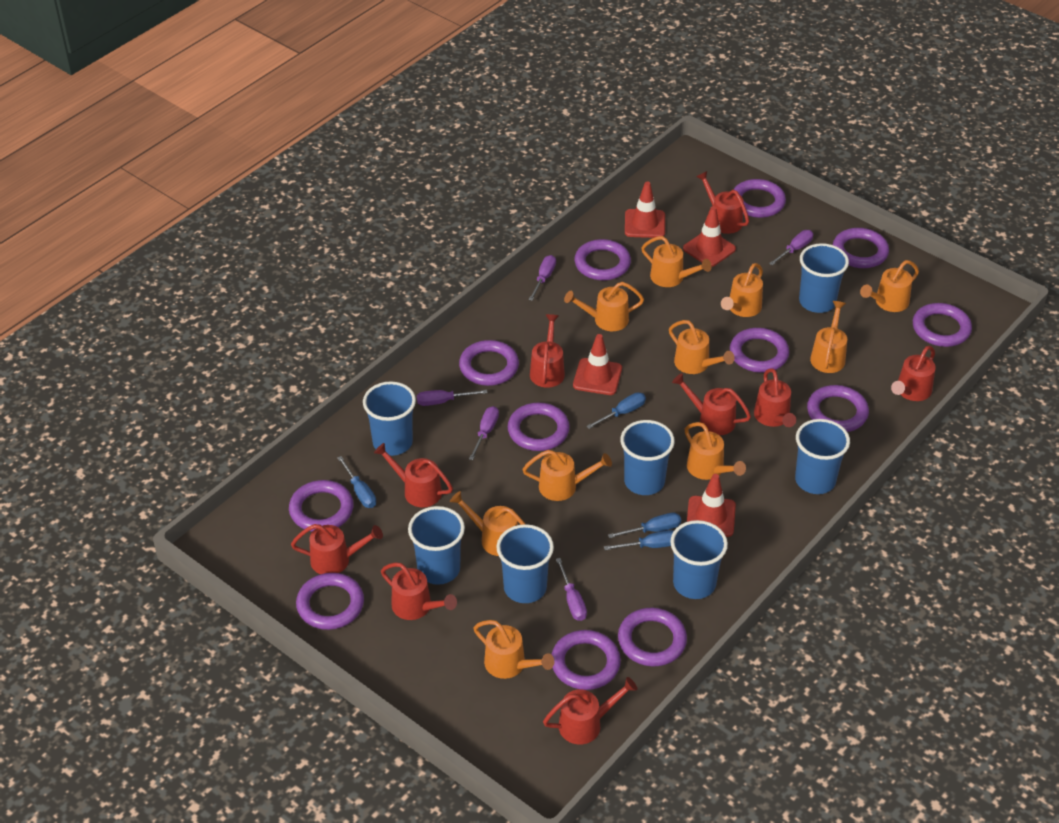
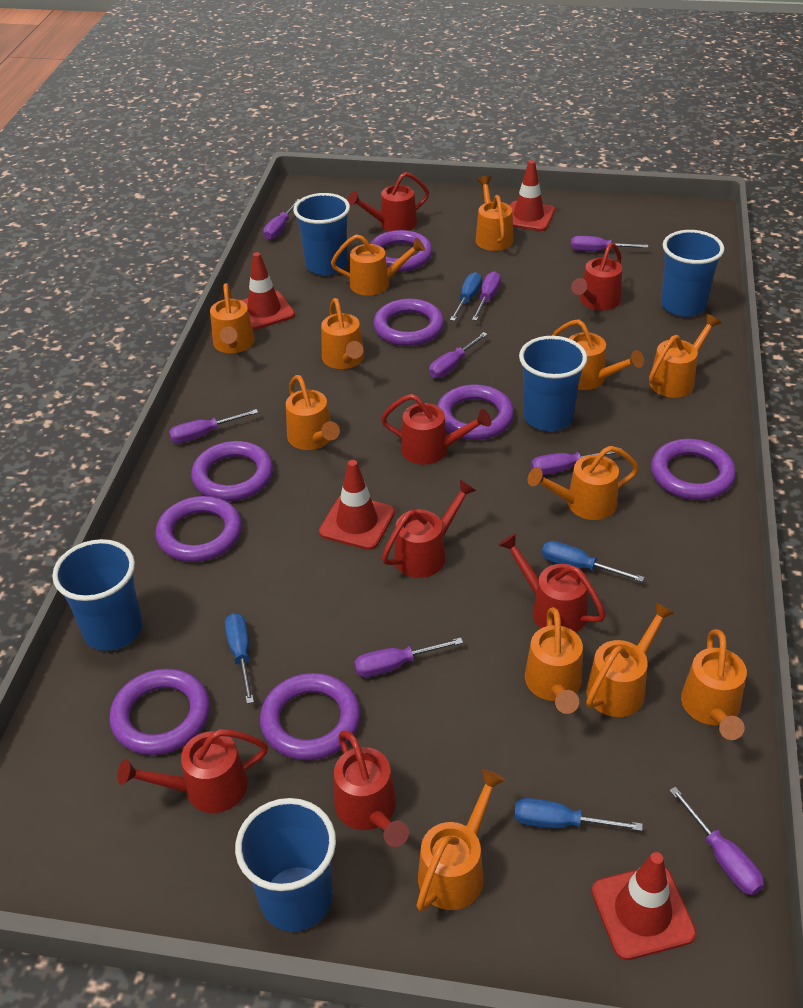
blue cup: [363,381,416,456] [408,506,465,585] [497,524,554,603] [620,420,675,495] [670,520,728,599] [795,419,850,494] [799,243,849,313] = 7 -> [52,539,143,651] [235,798,336,932] [293,193,350,275] [519,336,587,431] [661,230,724,317] = 5
orange watering can: [450,491,525,556] [473,620,554,679] [523,450,612,501] [564,282,644,331] [641,236,712,287] [669,320,735,374] [685,422,746,480] [721,263,763,317] [810,301,847,373] [860,260,919,312] = 10 -> [210,283,255,353] [286,375,340,450] [321,298,364,369] [331,234,425,296] [416,769,505,912] [476,176,513,251] [525,607,583,714] [527,446,639,520] [552,319,644,390] [586,602,674,717] [649,314,721,398] [681,629,747,740] = 12
purple ring: [289,480,354,532] [296,573,364,630] [459,340,519,386] [508,403,570,451] [551,630,621,690] [575,239,631,280] [618,608,687,666] [730,328,789,373] [734,179,786,218] [807,385,869,432] [833,228,889,268] [913,303,972,347] = 12 -> [109,669,210,755] [155,496,242,562] [191,441,273,501] [260,673,360,760] [370,230,433,272] [373,299,444,346] [437,384,514,440] [651,439,736,500] = 8
purple screwdriver: [417,390,488,406] [469,406,499,460] [529,255,556,301] [556,558,587,621] [769,230,813,265] = 5 -> [169,409,258,443] [263,199,300,240] [354,638,463,677] [429,332,488,378] [472,271,501,321] [531,448,621,475] [571,236,648,251] [669,787,764,895] = 8
red watering can: [291,524,383,574] [374,443,453,507] [381,562,457,620] [530,314,565,388] [543,677,638,745] [672,373,751,435] [697,171,749,234] [754,368,796,427] [891,346,936,401] = 9 -> [117,729,268,813] [334,730,409,847] [348,172,429,231] [381,394,492,465] [382,480,477,578] [498,533,606,633] [571,243,622,311] = 7

